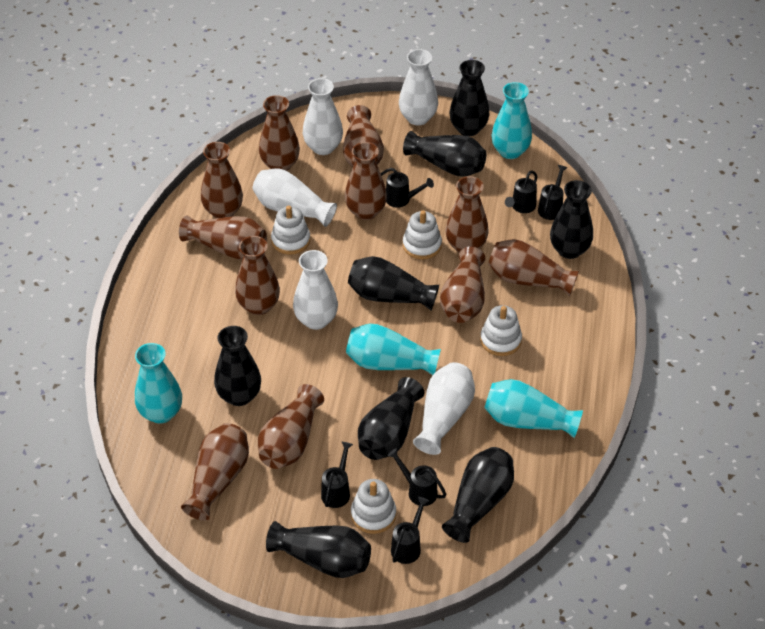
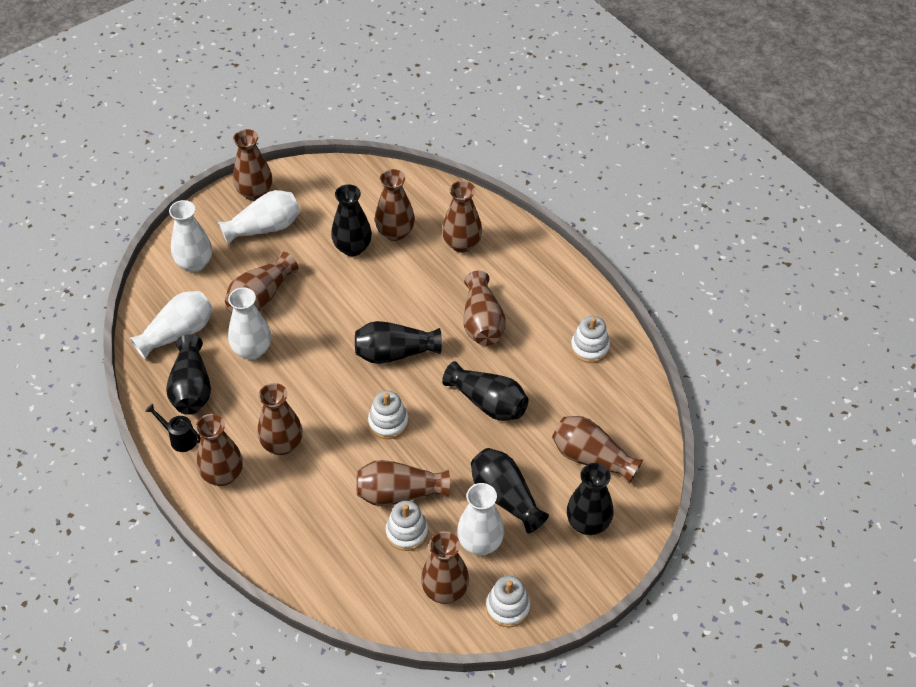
black vase: [214,326,261,406] [266,521,371,578] [348,256,439,310] [358,377,425,460] [403,131,486,177] [442,447,514,543] [449,60,490,136] [550,180,593,259] = 8 -> [166,334,211,415] [331,184,372,256] [355,321,442,364] [442,361,529,421] [471,448,549,534] [567,463,613,535] = 6
black watering can: [321,442,353,508] [381,168,434,208] [387,448,446,506] [391,496,429,564] [505,171,537,213] [538,165,568,220] = 6 -> [145,403,201,452] = 1
brown vase: [179,215,267,259] [181,423,249,521] [201,142,243,218] [235,236,280,315] [258,384,324,469] [259,95,300,171] [343,105,384,167] [345,142,387,220] [440,246,485,323] [446,176,489,253] [488,239,579,296] = 11 -> [196,414,243,486] [225,252,298,313] [233,129,272,201] [258,383,303,455] [357,460,450,506] [375,169,415,241] [421,531,469,604] [442,181,482,253] [464,270,506,346] [552,416,643,484] = 10
turquoise vase: [135,343,182,424] [346,324,441,375] [484,379,583,438] [491,82,532,159] = 4 -> none = 0

